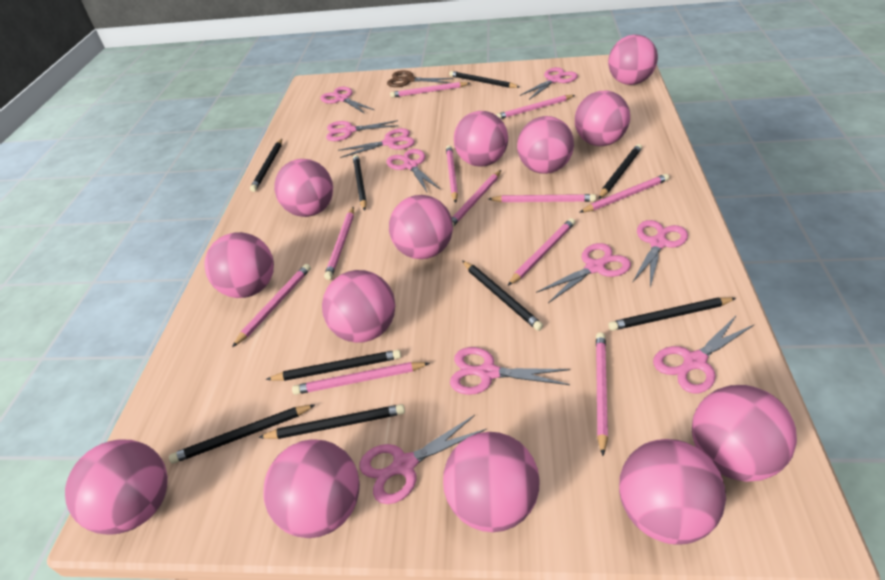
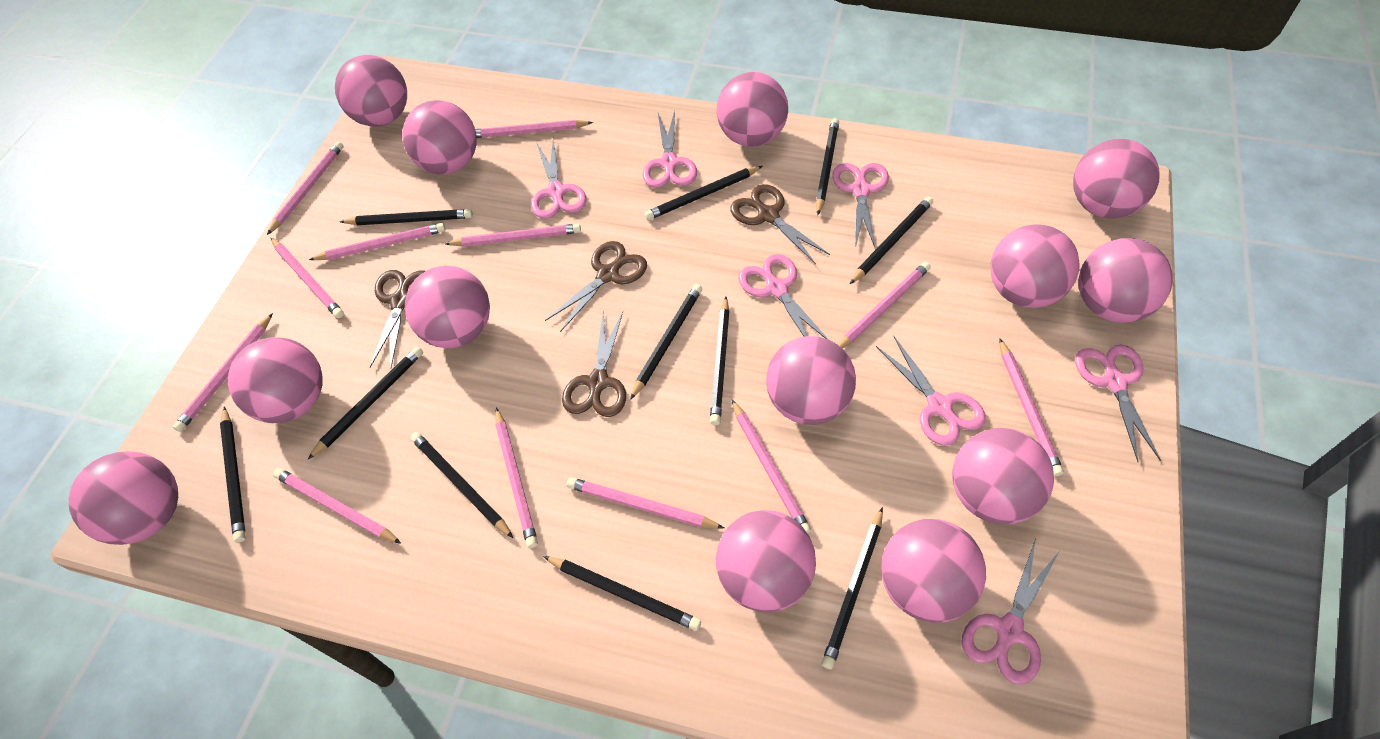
black pencil: [169,404,316,464] [250,139,282,192] [258,404,405,439] [266,350,401,381] [353,155,367,211] [449,71,519,88] [462,260,543,331] [599,144,642,199] [609,297,736,331] = 9 -> [220,407,246,543] [307,347,423,460] [340,209,473,225] [410,432,513,538] [543,556,701,631] [630,284,702,400] [645,166,763,220] [710,296,730,425] [816,118,839,215] [821,507,883,669] [850,197,933,284] = 11
brown scissors: [387,70,453,87] = 1 -> [370,270,425,367] [545,241,647,332] [562,310,626,417] [730,184,830,264] = 4
pink pencil: [232,264,311,347] [292,362,430,395] [324,207,354,280] [390,82,470,98] [446,145,458,203] [452,170,501,227] [489,194,596,202] [496,95,575,119] [508,218,575,286] [579,174,669,213] [596,332,608,456] = 11 -> [173,313,273,432] [267,142,344,235] [271,238,344,318] [273,468,401,544] [309,223,445,260] [445,224,581,247] [475,120,593,138] [495,407,538,548] [567,477,724,529] [732,400,811,534] [838,262,931,349] [999,338,1064,476] = 12
pink scissors: [320,87,374,114] [326,120,398,141] [338,128,415,158] [360,415,486,504] [387,149,441,193] [450,347,570,395] [520,67,578,100] [536,243,631,303] [632,220,688,287] [653,315,755,393] = 10 -> [531,138,587,219] [643,111,697,188] [738,254,829,340] [832,163,889,249] [876,337,986,446] [962,539,1059,685] [1075,345,1161,462] = 7

